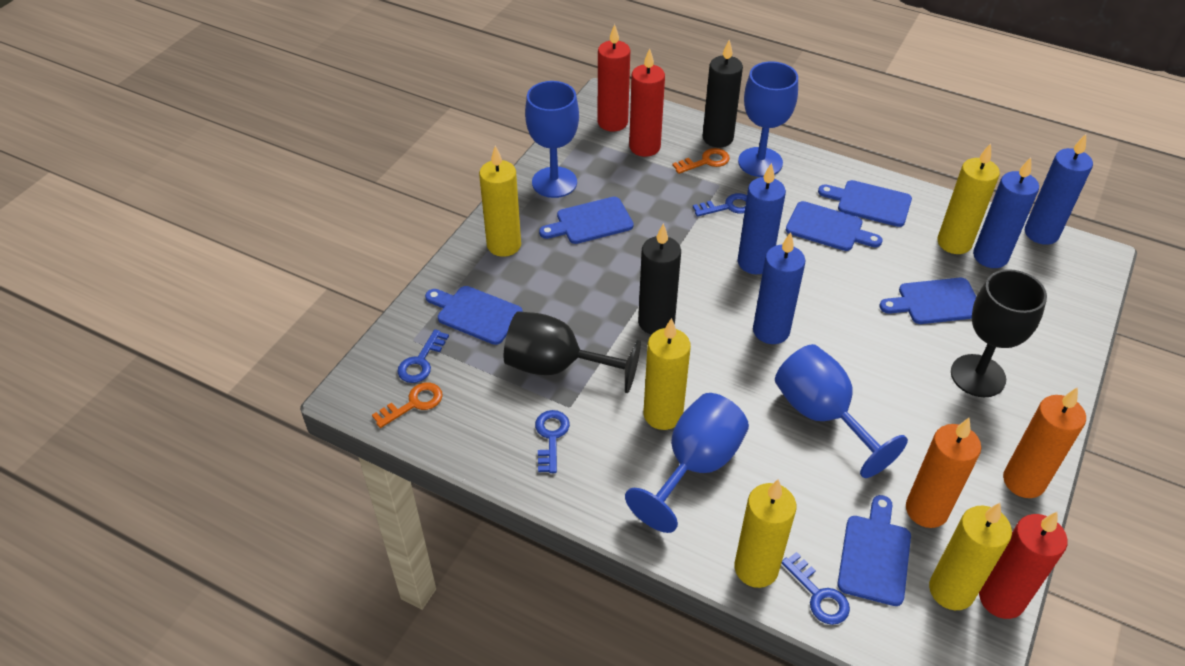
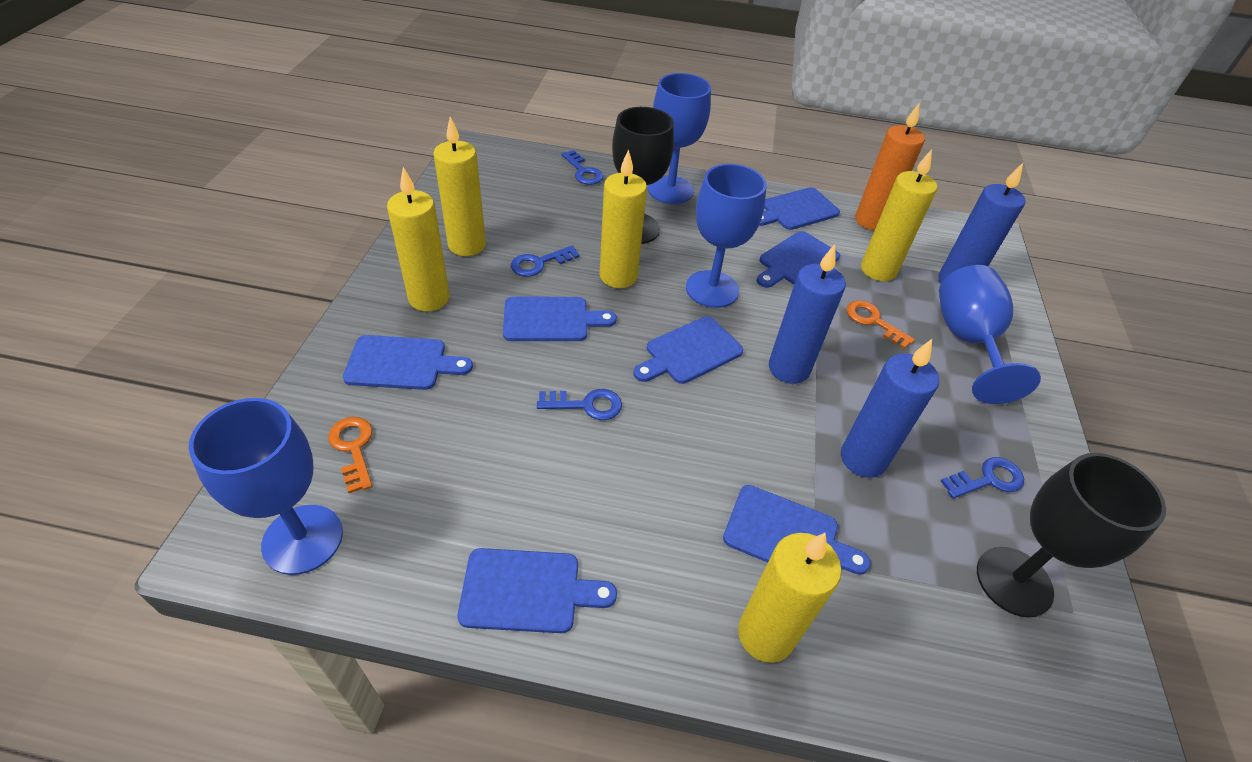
black candle: [638,223,681,335] [703,40,743,147] = 2 -> none = 0
blue candle: [738,163,786,274] [753,232,806,344] [973,157,1039,268] [1025,134,1093,245] = 4 -> [769,244,846,384] [841,339,939,478] [938,163,1026,283] = 3
blue cutting board: [425,286,523,345] [539,197,634,244] [786,201,883,251] [818,180,912,227] [837,495,911,606] [879,278,976,324] = 6 -> [343,335,473,390] [458,548,617,633] [503,296,617,341] [634,316,743,384] [723,485,870,575] [757,231,840,288] [759,187,840,230] = 7
orange candle: [906,418,981,528] [1003,387,1086,498] = 2 -> [855,102,925,231] = 1
red candle: [598,24,630,132] [629,48,665,157] [979,512,1067,619] = 3 -> none = 0

